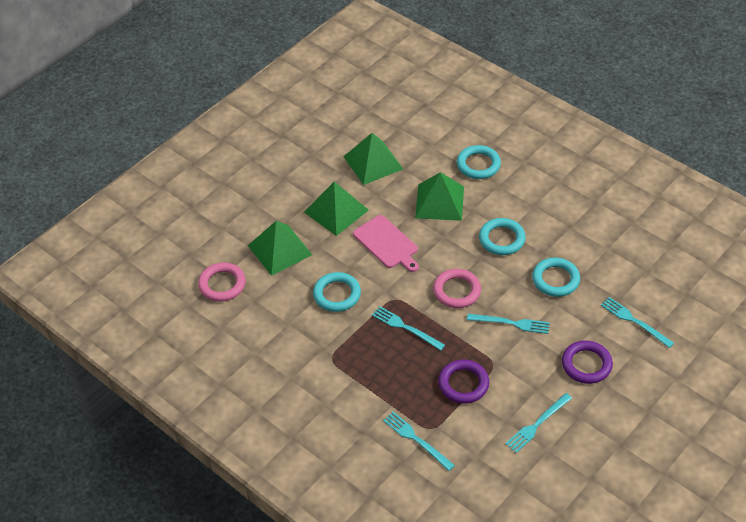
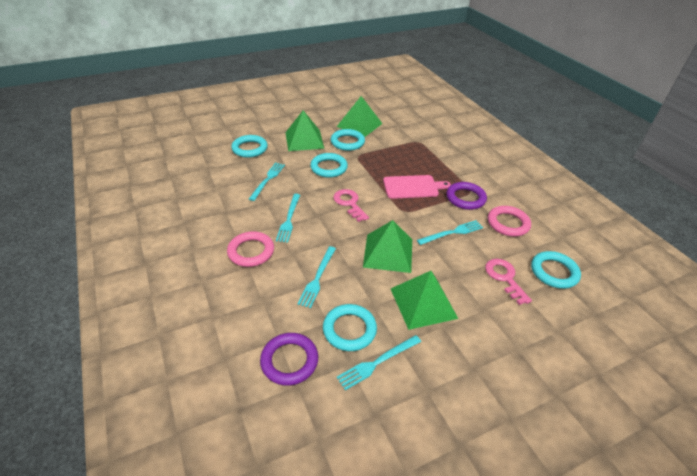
pink key: none = 0 -> [333,189,369,222] [485,259,532,305] = 2
turquoise ring: [313,272,361,312] [457,145,501,179] [479,218,526,255] [532,258,580,297] = 4 -> [231,135,268,158] [310,153,348,178] [323,304,377,351] [331,129,365,151] [531,251,581,289] = 5

